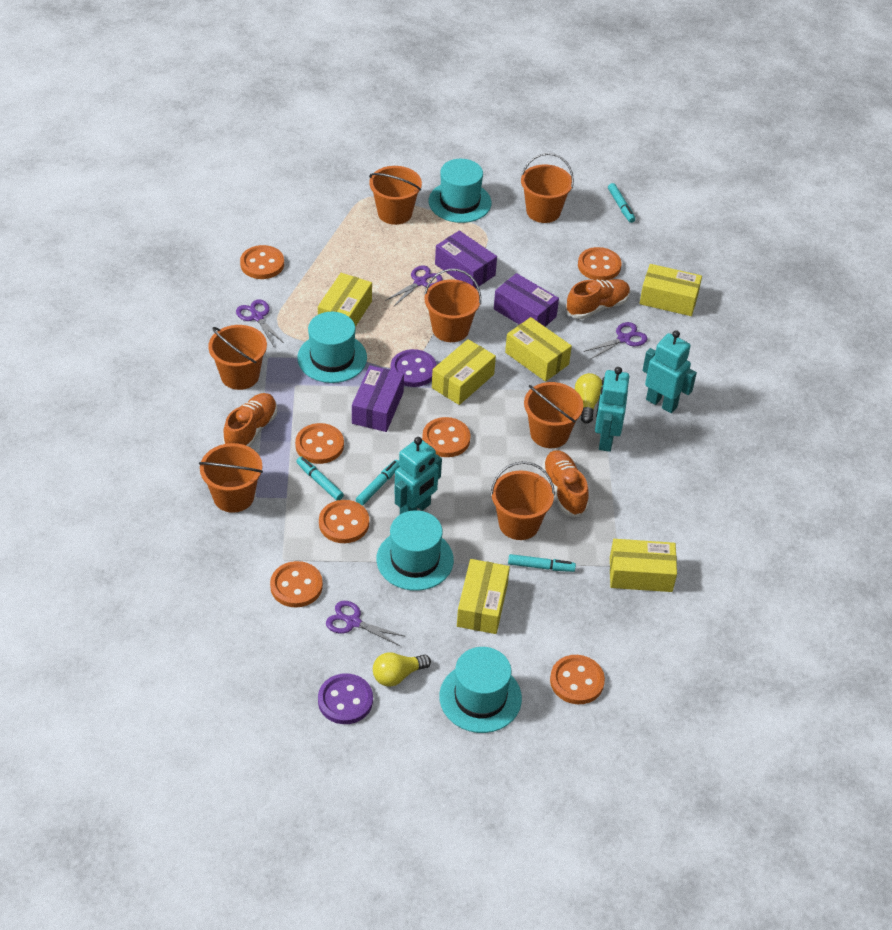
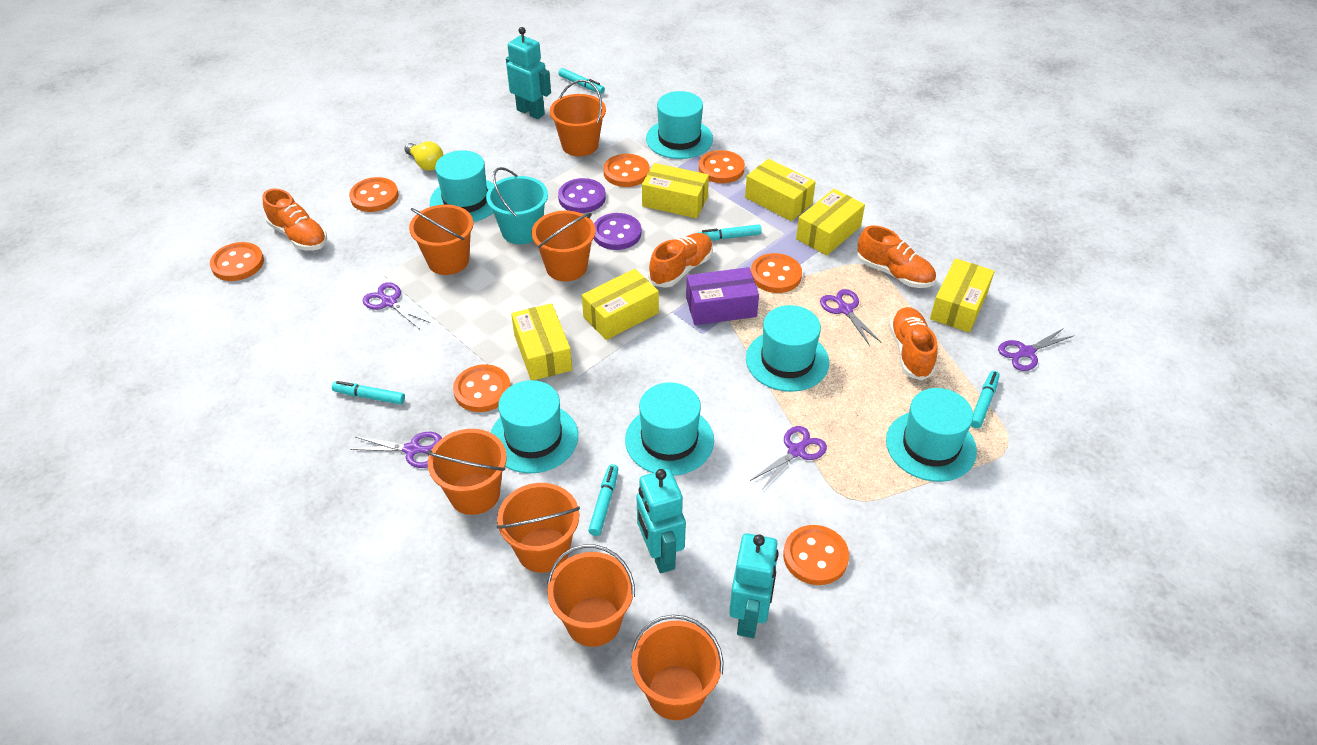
orange shoe: [223,393,277,447] [542,450,589,517] [566,279,630,319] = 3 -> [263,188,327,250] [649,233,713,288] [857,226,936,288] [889,307,938,381] = 4
purple box: [352,365,404,432] [435,231,497,288] [494,273,559,327] = 3 -> [686,267,759,325] = 1
purple scissors: [236,299,284,346] [326,601,406,646] [385,265,443,307] [584,322,648,359] = 4 -> [350,432,442,468] [363,283,430,329] [750,426,827,490] [820,289,881,346] [998,328,1075,371] = 5
turquoise bucket: none = 0 -> [486,167,548,244] = 1
turquoise hat: [297,312,367,383] [376,510,454,591] [429,159,492,223] [439,647,522,733] = 4 -> [430,150,493,222] [491,380,578,474] [625,382,714,476] [646,91,713,159] [746,305,829,392] [886,388,977,482] = 6
turquoise marker: [296,457,344,500] [356,460,400,505] [508,554,576,572] [608,183,635,223] = 4 -> [332,381,405,405] [558,68,605,94] [588,464,618,536] [698,224,762,241] [971,371,1000,428] = 5
yellow light bulb: [373,652,431,687] [575,373,602,424] = 2 -> [404,141,443,171] = 1

